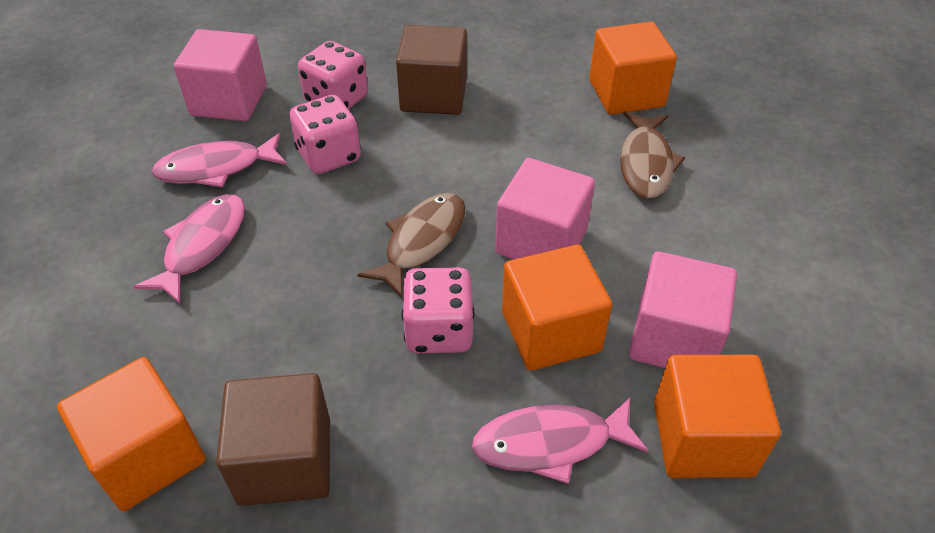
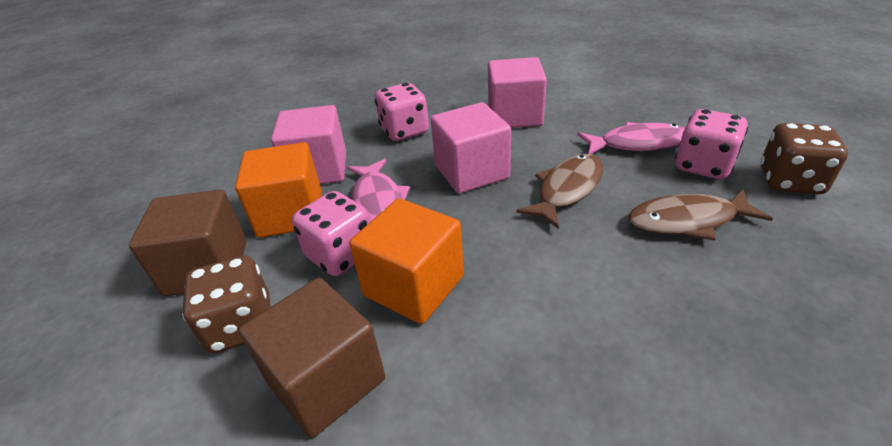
brown dice: none = 0 -> [182,256,271,353] [760,123,848,194] = 2
orange cube: [57,357,206,511] [502,245,612,371] [589,22,677,115] [654,355,781,478] = 4 -> [235,142,322,238] [349,198,464,324] = 2
pink fish: [134,194,245,304] [152,133,287,187] [472,398,649,484] = 3 -> [347,159,410,221] [577,122,685,154] = 2

